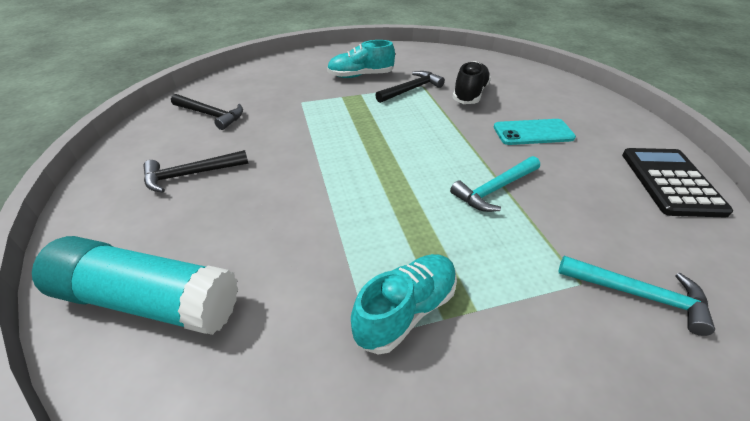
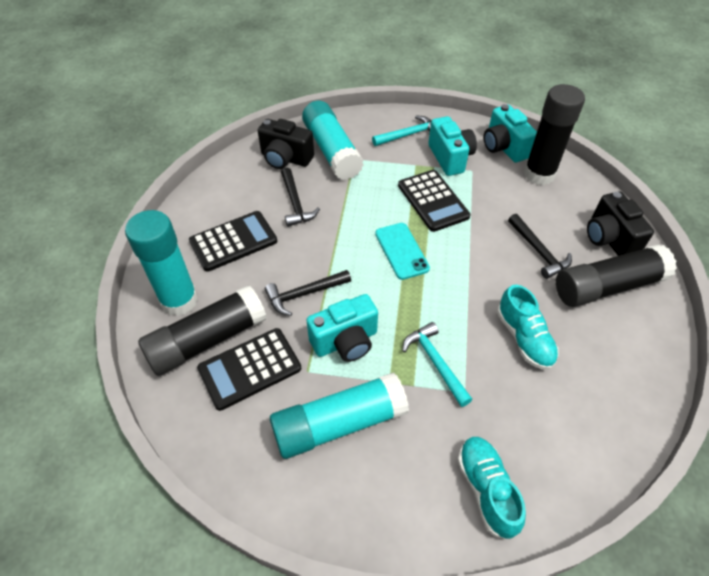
black calculator: [622,148,733,217] = 1 -> [189,211,277,272] [197,328,301,411] [398,170,470,232] = 3
black camera: none = 0 -> [258,119,314,169] [587,191,654,256] = 2
black glue stick: none = 0 -> [138,285,267,376] [524,84,585,185] [556,244,677,307] = 3
black shoe: [453,61,491,104] = 1 -> none = 0
turquoise camera: none = 0 -> [306,294,378,362] [428,116,477,176] [483,104,537,163] = 3
turquoise glue stick: [32,236,238,335] = 1 -> [125,210,198,316] [270,373,409,459] [302,101,364,180] = 3

